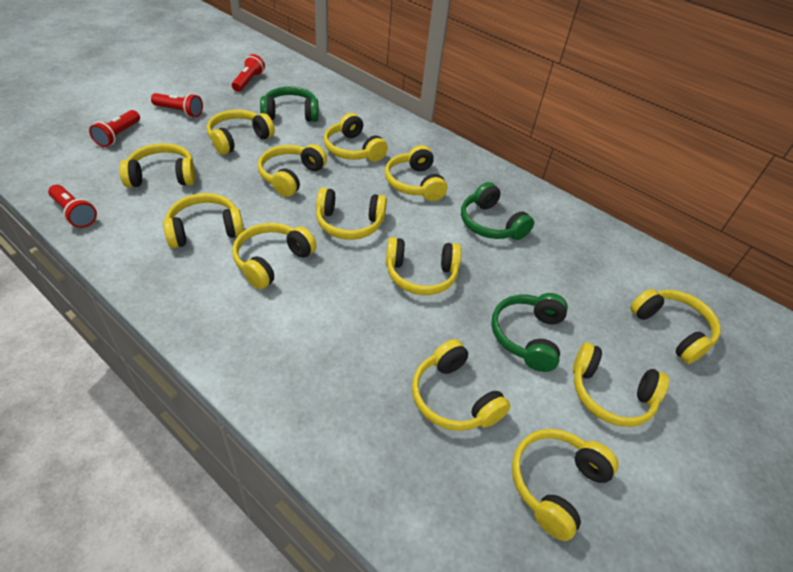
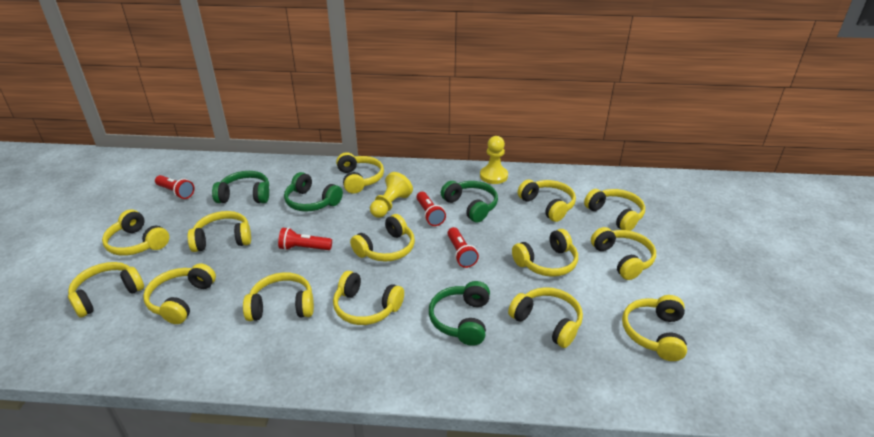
green headphones: [260,86,318,122] [461,182,534,240] [491,293,568,372] = 3 -> [212,171,269,203] [284,172,343,212] [429,281,490,346] [441,181,498,223] = 4
yellow headphones: [119,143,196,187] [163,193,244,248] [207,110,275,155] [232,223,317,289] [258,144,327,197] [316,188,387,240] [324,113,388,162] [385,145,447,201] [386,237,461,295] [412,339,511,431] [512,429,619,541] [573,342,669,427] [630,289,720,364] = 13 -> [68,262,144,318] [102,209,169,256] [143,263,216,324] [187,211,251,252] [243,272,314,321] [333,271,404,325] [336,152,384,194] [350,214,415,262] [508,287,583,348] [512,229,578,277] [518,180,576,222] [584,189,645,231] [591,227,656,280] [622,295,687,361] = 14
yellow pawn: none = 0 -> [370,172,413,218] [480,136,508,184] = 2

